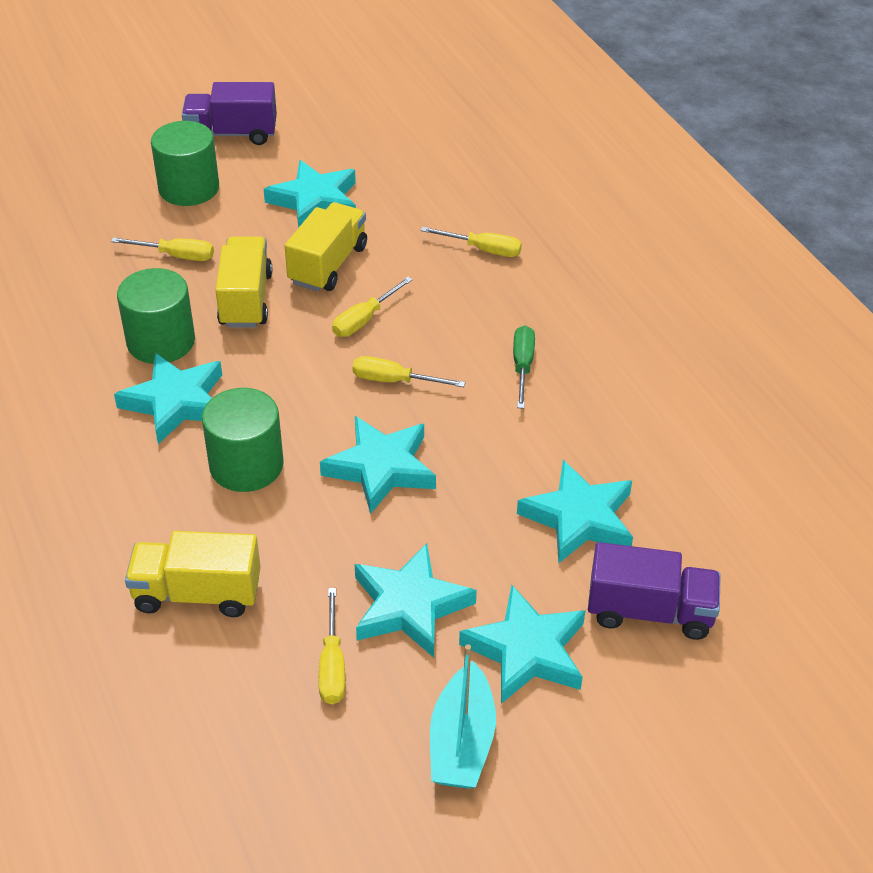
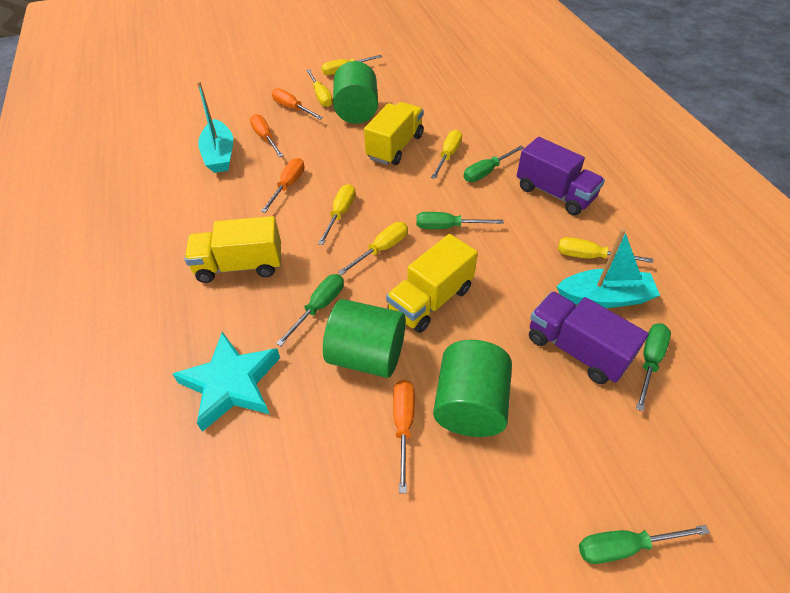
green screwdriver: [513,325,535,409] = 1 -> [276,274,344,346] [416,212,503,229] [463,145,524,182] [579,525,710,564] [636,323,671,411] = 5
orange screwdriver: none = 0 -> [250,114,283,157] [261,158,305,213] [272,88,323,119] [393,380,415,493] = 4
turquoise boat: [430,644,496,789] = 1 -> [197,81,233,173] [556,229,660,308] = 2
turquoise star: [114,353,222,444] [264,160,356,228] [320,416,436,514] [355,543,477,658] [459,585,586,704] [517,460,633,563] = 6 -> [173,332,280,432] = 1
yellow screwdriver: [111,237,214,261] [319,588,345,704] [332,277,413,337] [352,356,465,387] [421,227,522,257] = 5 -> [306,69,333,107] [318,184,356,245] [321,55,382,75] [338,222,408,275] [431,130,462,179] [558,237,653,263] = 6

